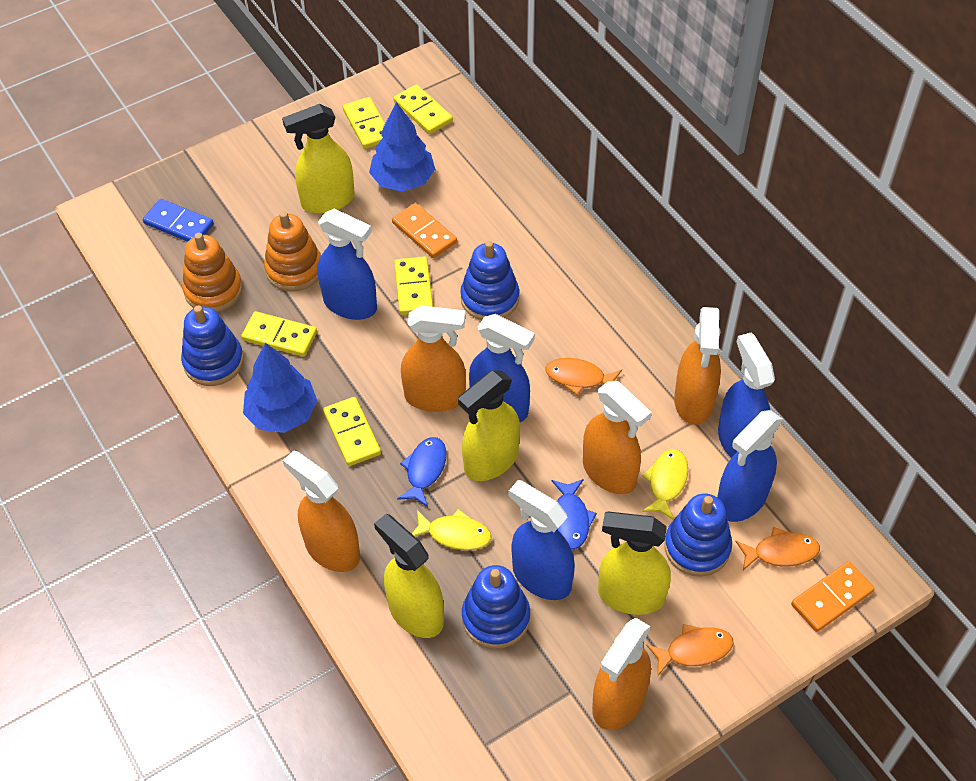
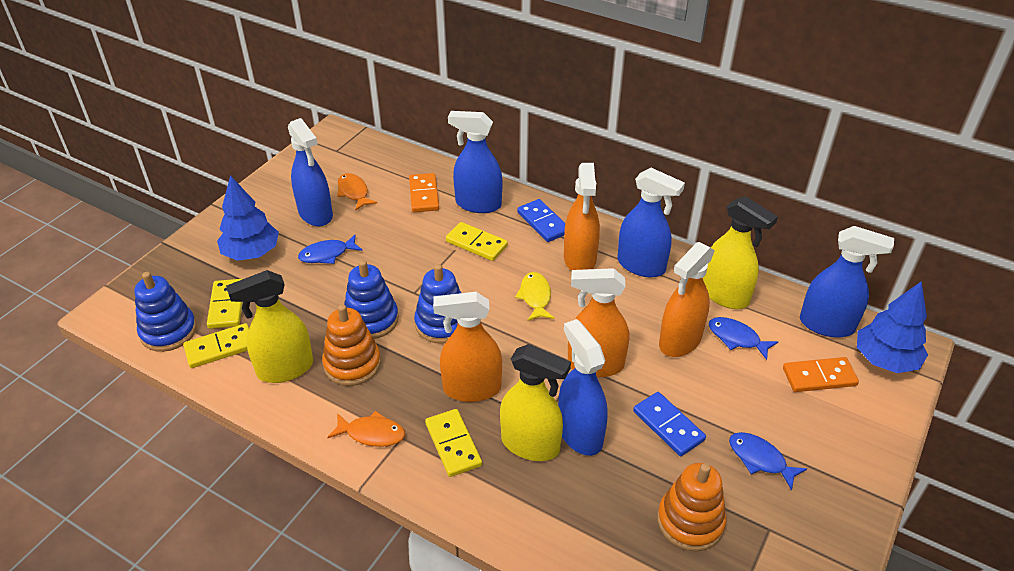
blue domino: [143,199,214,242] = 1 -> [517,199,565,242] [633,392,706,456] = 2
blue fish: [397,437,446,507] [552,479,597,550] = 2 -> [298,235,363,264] [709,317,778,360] [729,432,807,490] = 3
blue stacking toy: [181,305,244,386] [460,241,519,320] [462,565,530,649] [664,494,732,576] = 4 -> [134,272,197,352] [344,260,399,339] [414,264,461,344] = 3
orange fish: [545,358,622,395] [646,624,734,676] [735,527,820,570] = 3 -> [327,411,405,447] [337,173,377,211] = 2
orange spray bottle: [283,451,360,572] [401,305,466,412] [583,381,652,494] [592,618,651,730] [674,307,721,425] = 5 -> [433,292,502,402] [564,163,600,271] [568,268,629,378] [659,242,715,357] = 4
yellow domino: [241,311,317,357] [323,397,381,466] [343,97,385,149] [393,84,453,134] [394,256,433,315] = 5 -> [183,323,249,368] [207,279,242,329] [425,409,482,477] [446,222,508,261] = 4
yellow fish: [412,509,492,550] [642,449,688,520] = 2 -> [515,272,554,321] = 1
yellow spray bottle: [282,104,355,214] [374,514,444,638] [458,370,520,481] [598,512,671,615] = 4 -> [226,270,313,383] [500,344,571,461] [703,196,778,309] = 3

